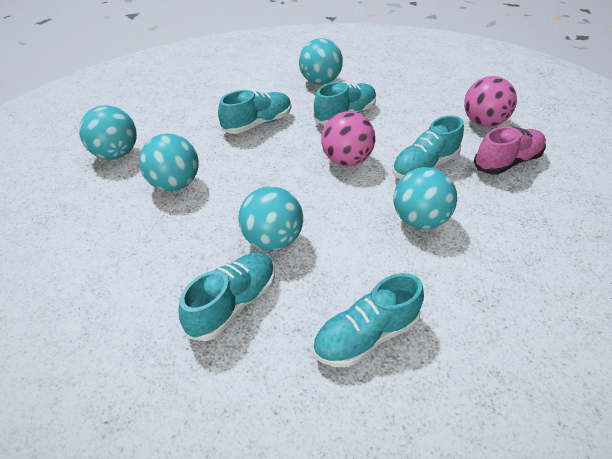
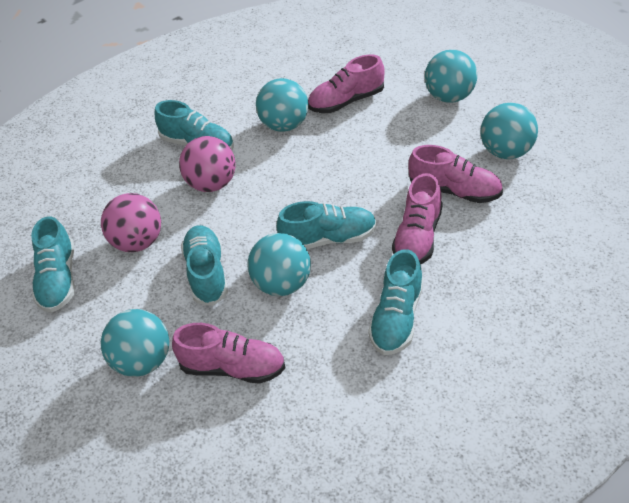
pink shoe: [473,127,546,175] = 1 -> [172,323,285,384] [308,54,385,113] [392,173,443,264] [408,145,503,203] = 4

